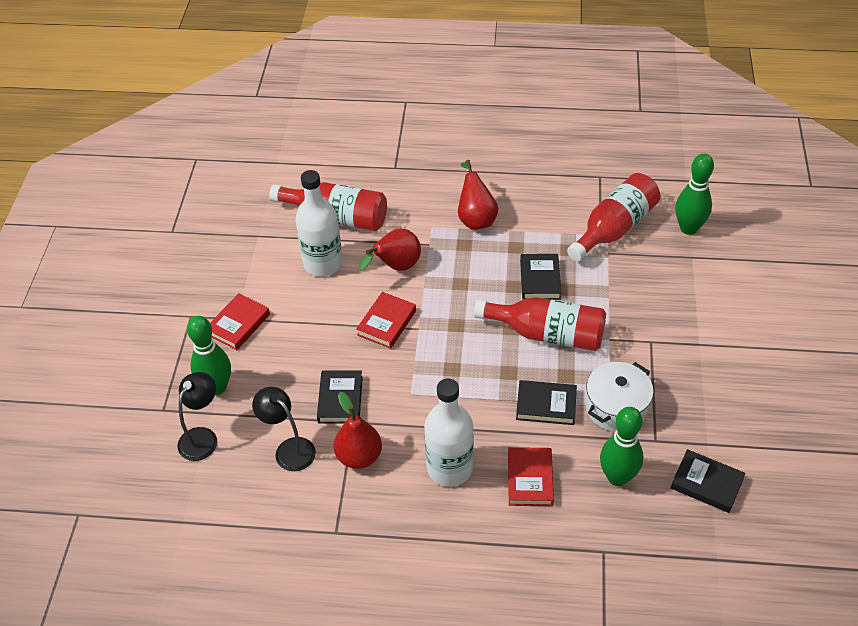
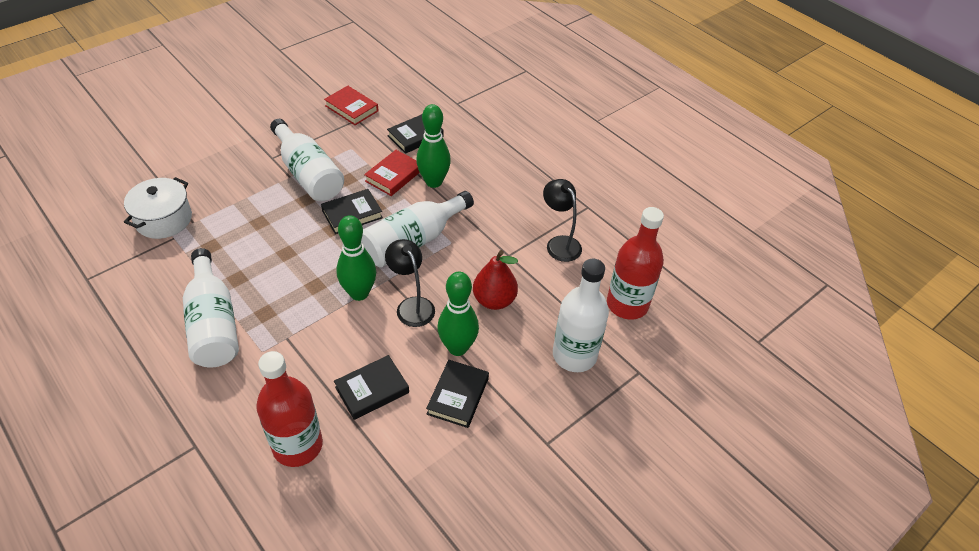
red book: [210,293,270,350] [356,292,416,349] [508,447,554,506] = 3 -> [324,86,378,125] [364,150,420,196] = 2
red bottle: [269,182,387,231] [474,297,606,351] [567,173,660,262] = 3 -> [256,351,323,467] [607,207,664,319] = 2
red pear: [334,392,382,469] [359,229,421,271] [458,160,498,230] = 3 -> [473,250,518,310] = 1
white bottle: [295,170,343,277] [424,378,474,487] = 2 -> [183,248,239,367] [270,119,344,201] [361,191,474,267] [553,259,609,372] = 4

